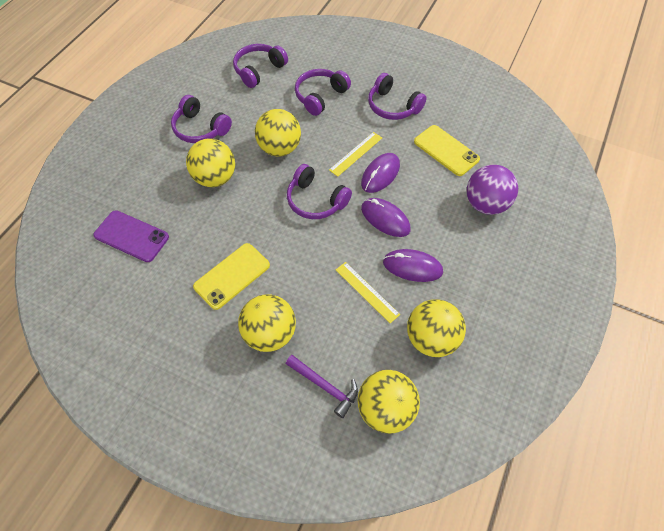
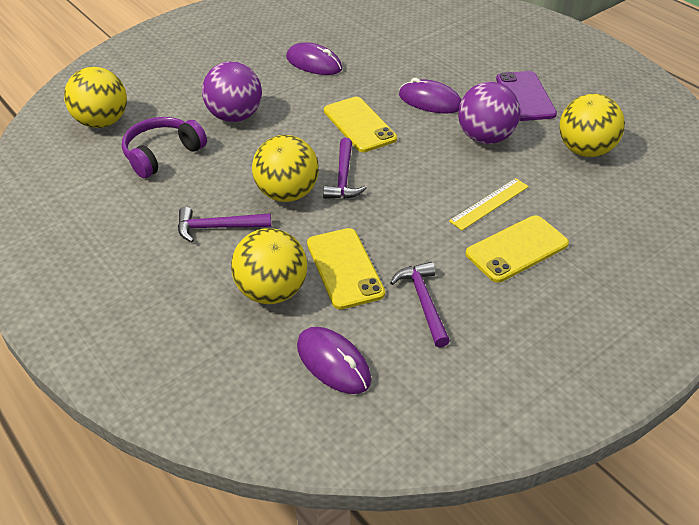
purple ball: [467,165,518,215] = 1 -> [202,61,262,122] [458,82,520,144] = 2
purple hammer: [286,355,358,418] = 1 -> [178,207,271,242] [323,138,367,199] [390,262,450,347] = 3
purple headphones: [171,95,232,143] [233,44,288,88] [287,164,352,219] [295,69,351,116] [368,73,427,120] = 5 -> [122,117,207,178] = 1
yellow ball: [186,138,235,187] [238,294,296,352] [255,109,301,156] [358,370,420,434] [407,299,466,357] = 5 -> [64,67,127,128] [231,228,308,304] [252,135,319,202] [559,94,625,157] = 4
yellow phone: [193,243,270,310] [414,125,480,176] = 2 -> [307,228,385,310] [324,97,397,152] [465,215,569,283] = 3
yellow ruler: [329,132,382,177] [336,262,400,323] = 2 -> [449,178,529,230] = 1

